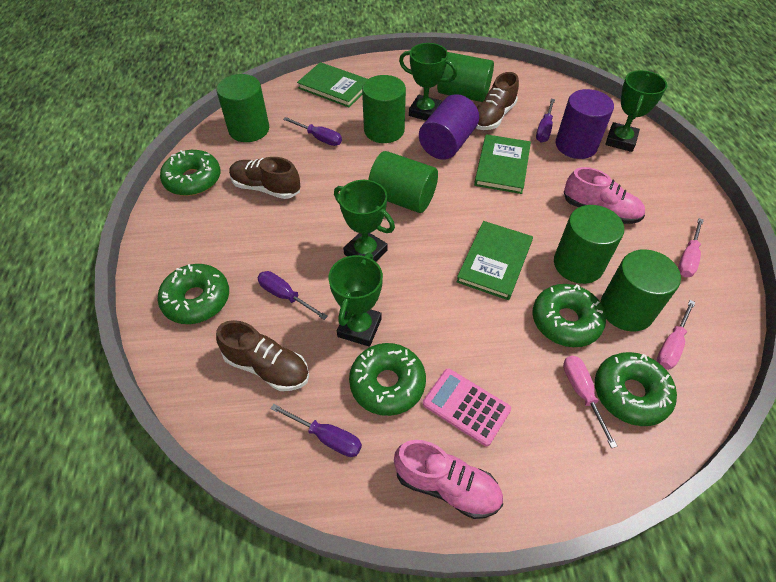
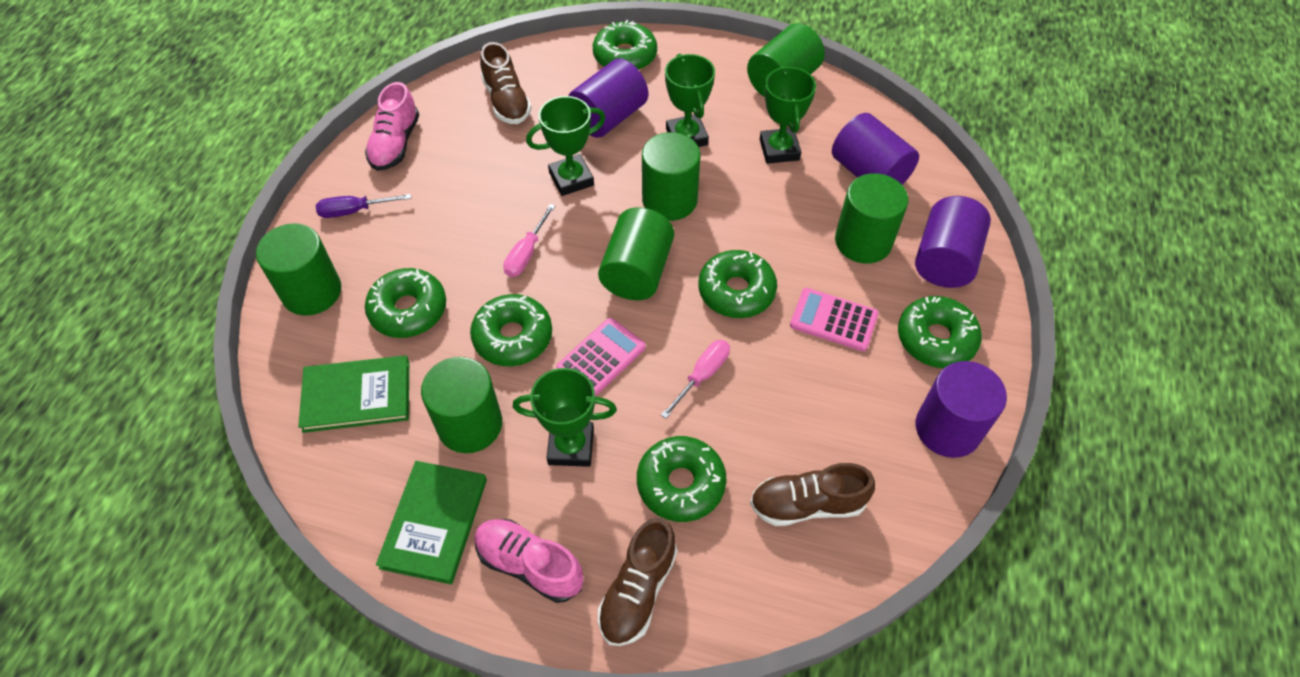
green book: [297,62,368,107] [456,221,533,300] [474,134,531,194] = 3 -> [298,355,409,433] [376,461,487,585] = 2
green donut: [158,264,229,324] [160,150,221,196] [349,343,426,416] [533,284,606,347] [595,352,677,426] = 5 -> [365,268,446,338] [470,294,552,366] [593,20,657,70] [637,436,726,522] [698,250,777,318] [898,296,982,368] = 6
pink calculator: [423,369,511,446] = 1 -> [556,318,645,397] [790,288,878,351] = 2
pink screwdriver: [563,356,618,448] [657,300,696,370] [678,218,704,277] = 3 -> [503,204,555,277] [661,340,730,419] = 2
purple cylinder: [419,94,479,160] [556,89,614,159] = 2 -> [569,59,648,138] [832,113,919,185] [915,196,991,288] [916,361,1007,458] = 4
purple screwdriver: [257,271,328,320] [270,404,362,457] [283,117,342,146] [536,99,555,143] = 4 -> [316,194,411,218] = 1

